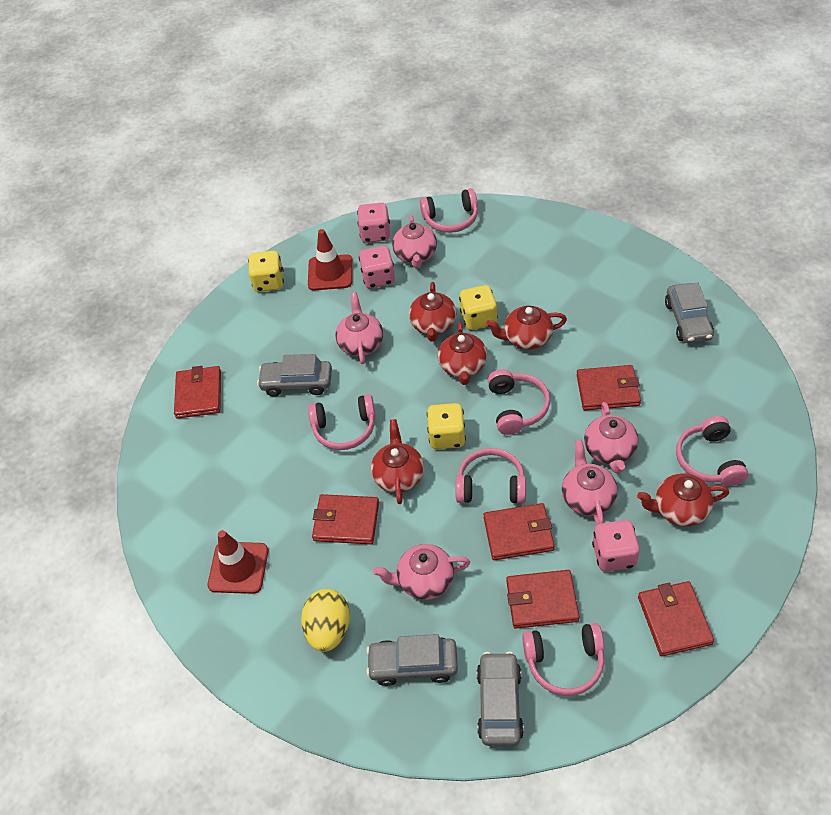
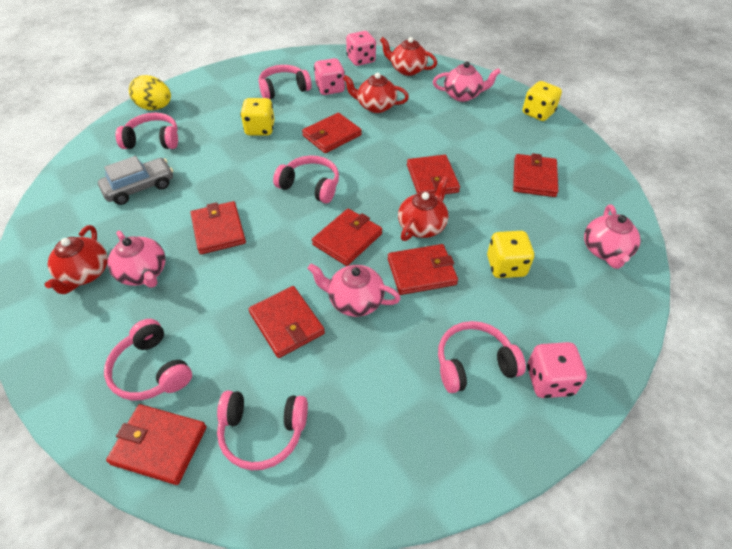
grey car: [257,354,332,397] [366,634,458,686] [477,652,524,746] [665,282,714,343] = 4 -> [98,156,173,205] = 1
pink teapot: [335,292,383,364] [373,544,470,600] [392,215,437,268] [562,439,618,525] [584,402,638,474] = 5 -> [108,231,166,288] [307,263,401,317] [433,62,501,102] [584,205,641,269] = 4
red teapot: [371,419,424,504] [409,282,457,342] [438,322,487,385] [486,306,567,350] [637,473,729,526] = 5 -> [45,225,108,294] [343,72,409,113] [380,37,437,76] [398,176,449,241] = 4
red traffic cone: [208,530,269,594] [308,229,352,290] = 2 -> none = 0
red wallet: [174,366,221,419] [312,494,379,544] [483,503,555,560] [506,570,579,629] [577,365,641,411] [638,581,714,656] = 6 -> [106,404,207,485] [191,201,246,254] [249,286,325,358] [302,113,362,153] [312,209,382,266] [388,244,458,295] [407,155,460,195] [513,153,558,197] = 8

